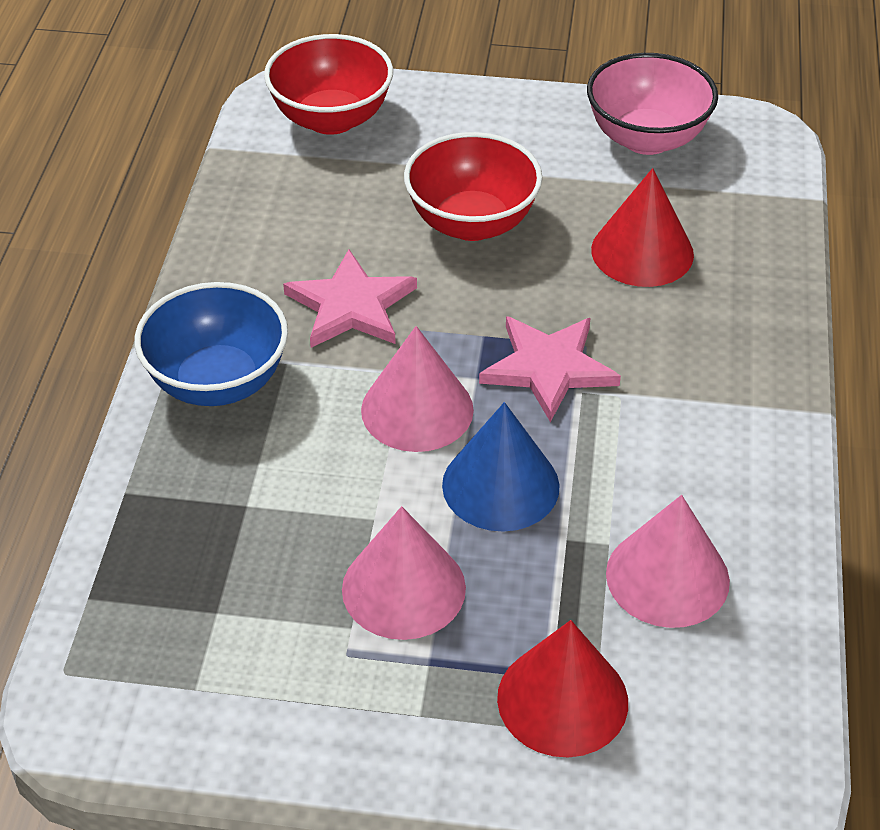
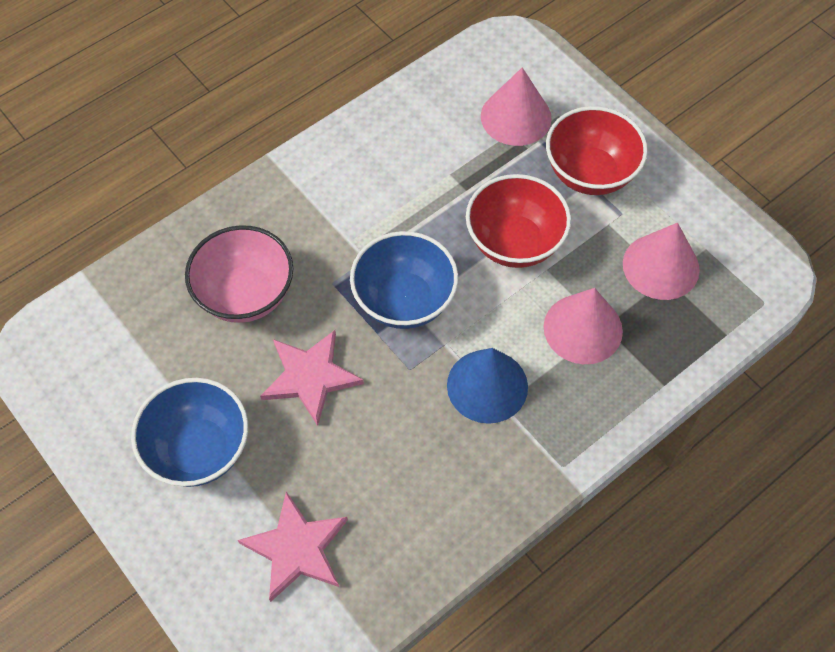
blue bowl: [135,282,288,406] = 1 -> [131,378,248,487] [350,231,458,329] = 2
red cone: [497,620,628,757] [591,168,694,287] = 2 -> none = 0

